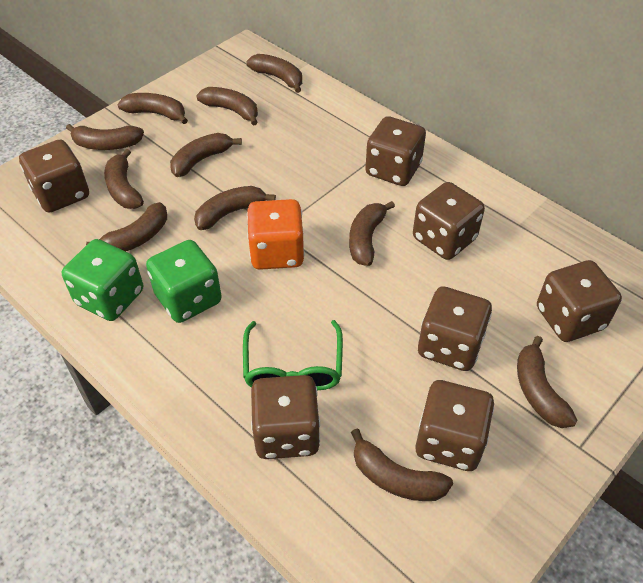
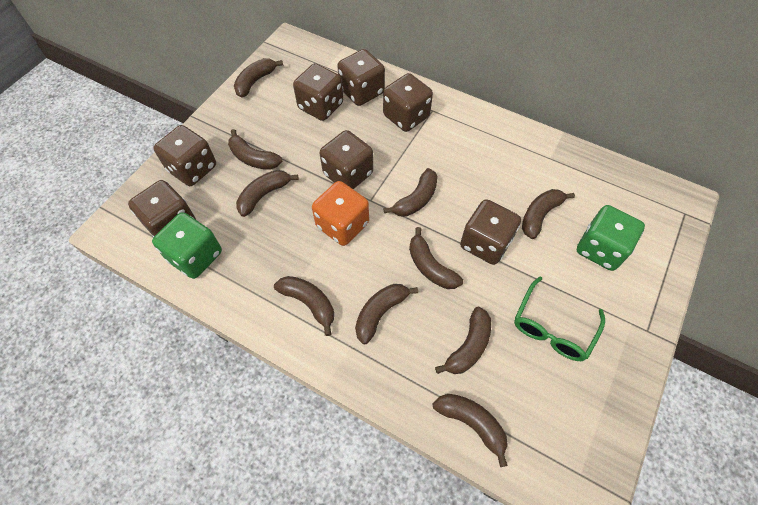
brown banana: [66,124,144,150] [86,202,167,251] [104,149,144,209] [118,93,188,124] [170,133,242,177] [194,186,276,230] [196,87,258,126] [246,54,302,93] [349,201,395,266] [351,429,453,501] [517,336,577,428] = 11 -> [228,129,282,169] [234,58,283,97] [236,170,298,217] [274,276,334,336] [355,284,418,344] [384,168,438,217] [409,227,463,289] [433,394,508,467] [435,307,491,374] [522,189,575,239] = 10

